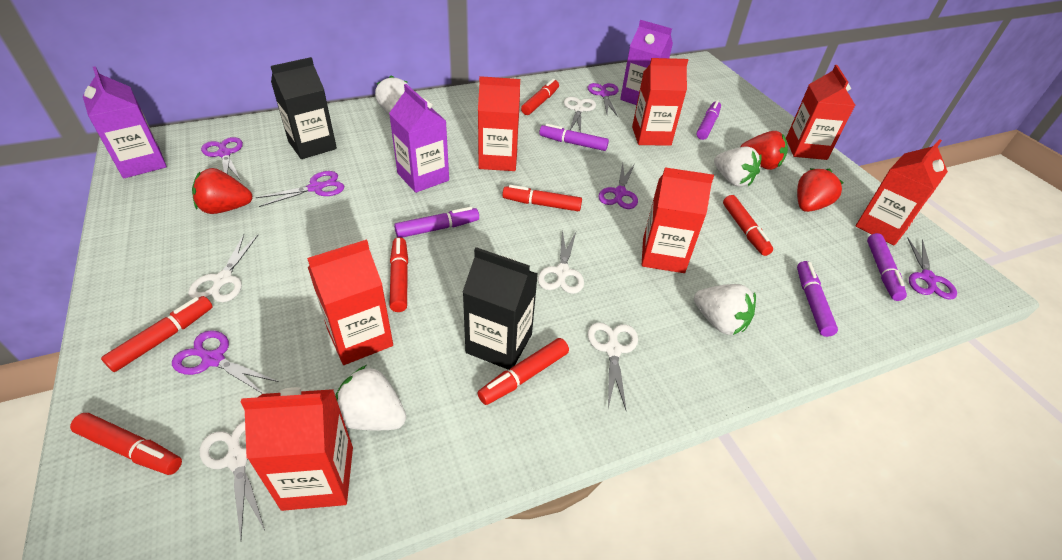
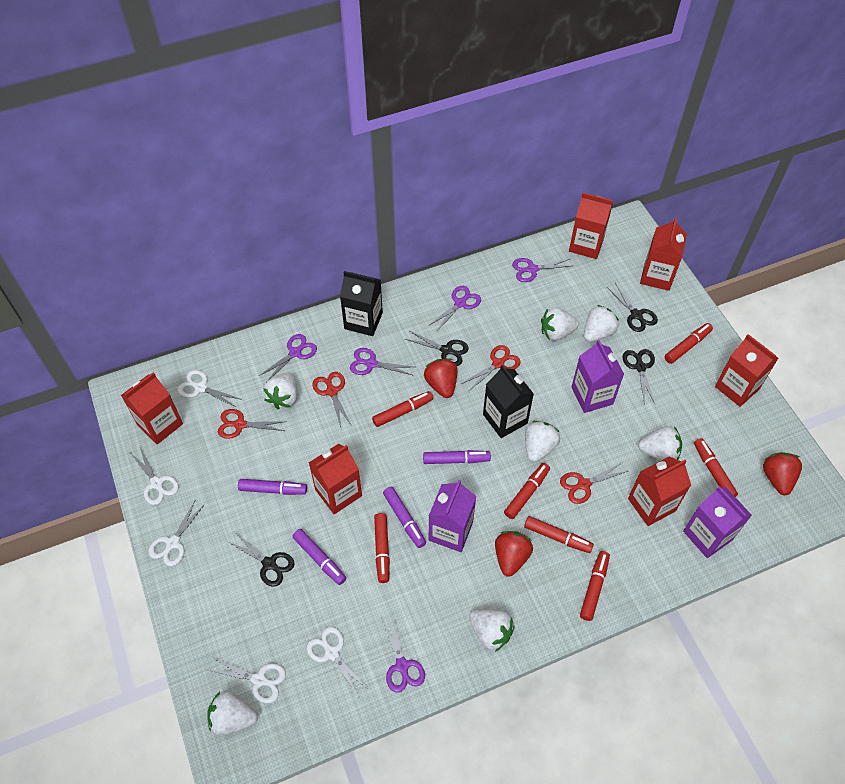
black scissors: none = 0 -> [227,533,294,587] [405,331,469,366] [607,283,658,332] [622,349,655,405] = 4
purple marker: [394,207,479,238] [539,124,609,151] [697,100,721,140] [797,261,838,337] [867,233,907,301] = 5 -> [238,479,307,495] [292,529,346,585] [383,487,426,548] [423,450,491,464] = 4
purple scissors: [172,330,279,394] [201,137,243,181] [255,171,344,207] [588,83,619,117] [598,163,638,209] [908,238,957,300] = 6 -> [259,334,317,381] [350,348,414,376] [381,616,425,693] [428,286,481,332] [512,258,573,282] = 5
red carton: [241,387,353,511] [307,239,393,365] [478,76,520,171] [632,58,688,146] [642,167,714,273] [786,65,856,160] [856,139,948,245] = 7 -> [121,372,183,444] [309,444,362,514] [569,193,613,259] [628,456,691,526] [640,218,687,291] [715,334,779,407] = 6
red scissors: none = 0 -> [218,409,287,439] [312,372,352,427] [462,345,521,391] [560,462,628,504] = 4
white strawberry: [335,365,406,430] [375,75,409,114] [694,284,756,335] [714,147,762,187] = 4 -> [207,691,258,735] [263,372,298,409] [469,609,514,652] [525,421,560,462] [541,307,579,341] [584,305,619,342] [638,426,682,460] = 7

